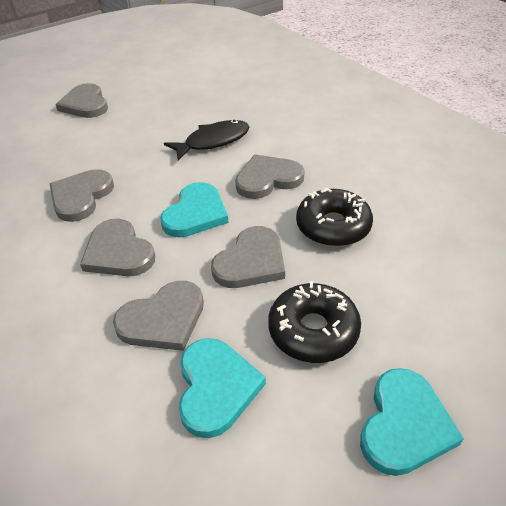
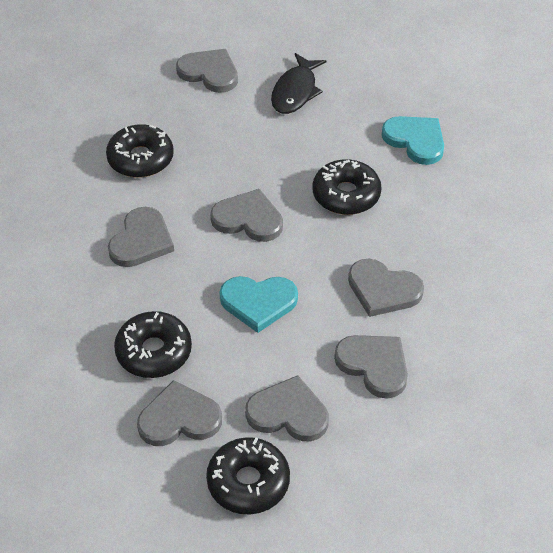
black donut: [268,281,361,363] [296,188,373,247] = 2 -> [106,124,174,178] [114,311,192,378] [206,437,290,514] [312,159,381,215] = 4
grey heart: [50,169,114,222] [55,83,108,118] [80,219,155,276] [113,281,204,351] [211,226,285,288] [235,154,305,199] = 6 -> [108,207,174,267] [137,380,222,446] [176,49,238,93] [210,189,283,242] [245,375,329,441] [334,335,408,399] [348,259,424,317] = 7
turquoise heart: [160,182,229,237] [178,338,266,438] [360,368,464,476] = 3 -> [220,276,298,333] [382,116,444,165] = 2

